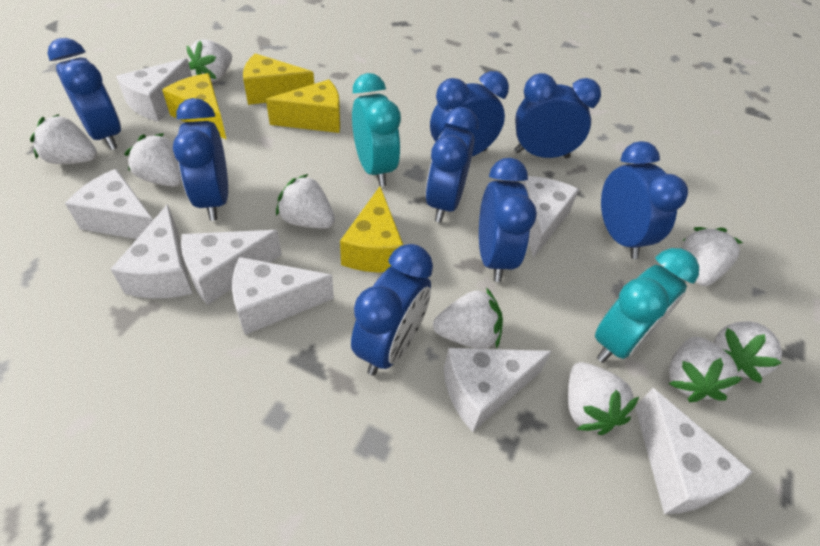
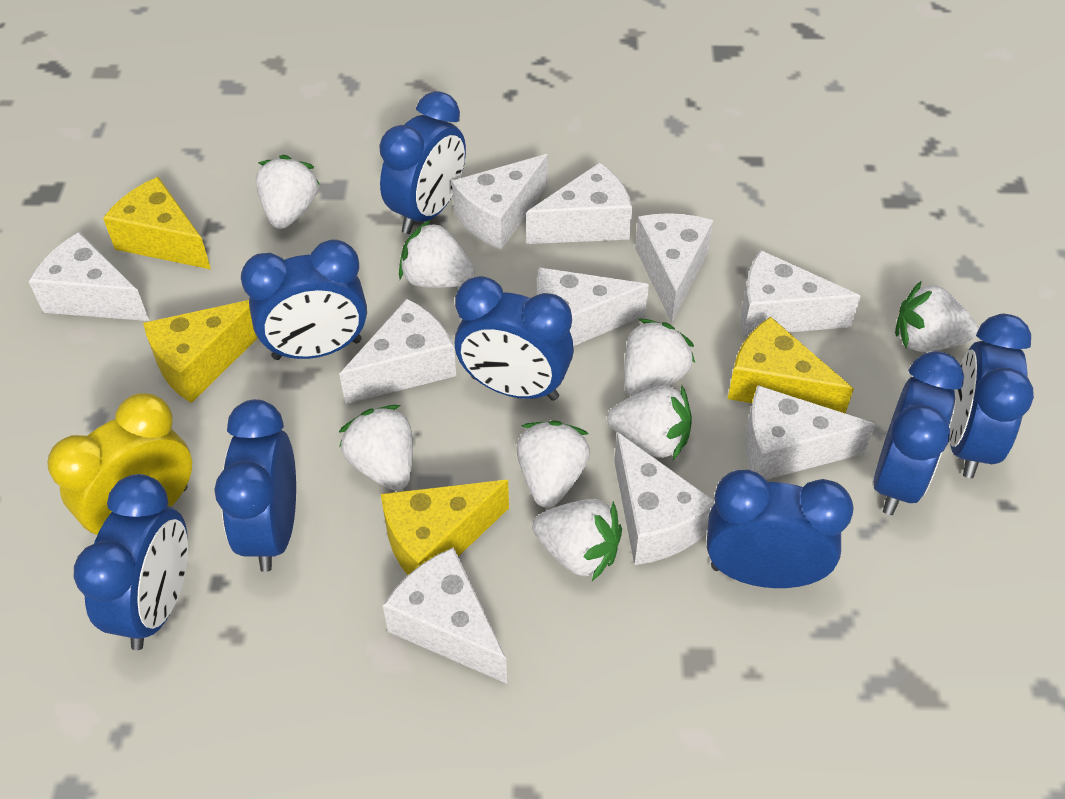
turquoise clock: [352,73,401,186] [595,248,699,363] = 2 -> none = 0
white cheese: [65,169,153,239] [111,204,192,298] [116,58,192,122] [181,230,282,305] [232,257,334,335] [443,348,552,432] [522,176,579,258] [635,388,752,514] = 8 -> [28,232,149,321] [339,299,456,404] [383,547,507,684] [452,154,548,250] [526,162,632,244] [537,267,649,346] [614,432,715,565] [635,213,713,323] [741,250,861,336] [745,385,876,480] = 10
white strawberry: [30,114,97,164] [124,133,182,187] [187,39,232,82] [276,174,335,229] [433,287,503,349] [568,362,639,435] [668,337,743,402] [682,227,743,286] [714,321,782,383] = 9 -> [256,155,320,229] [339,405,413,491] [399,220,475,288] [516,420,590,508] [532,499,622,581] [607,384,692,460] [624,319,695,396] [895,280,978,352] = 8
yellow clock: none = 0 -> [47,393,192,535] = 1

